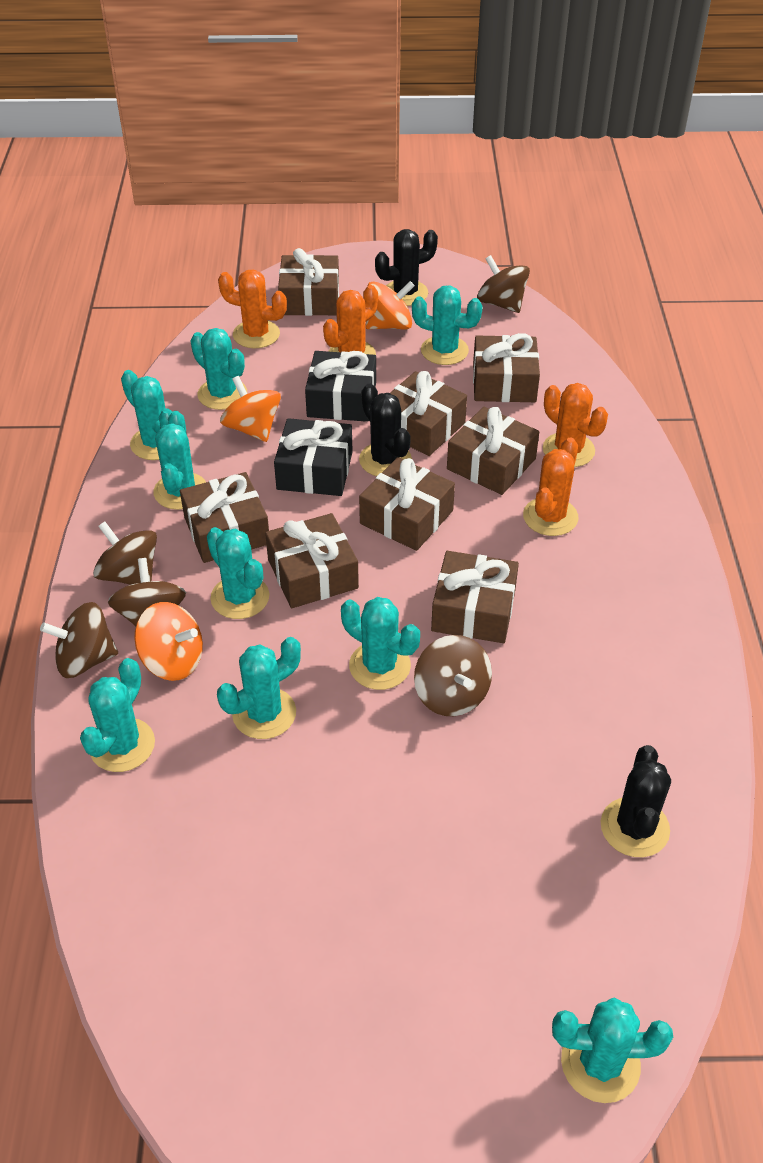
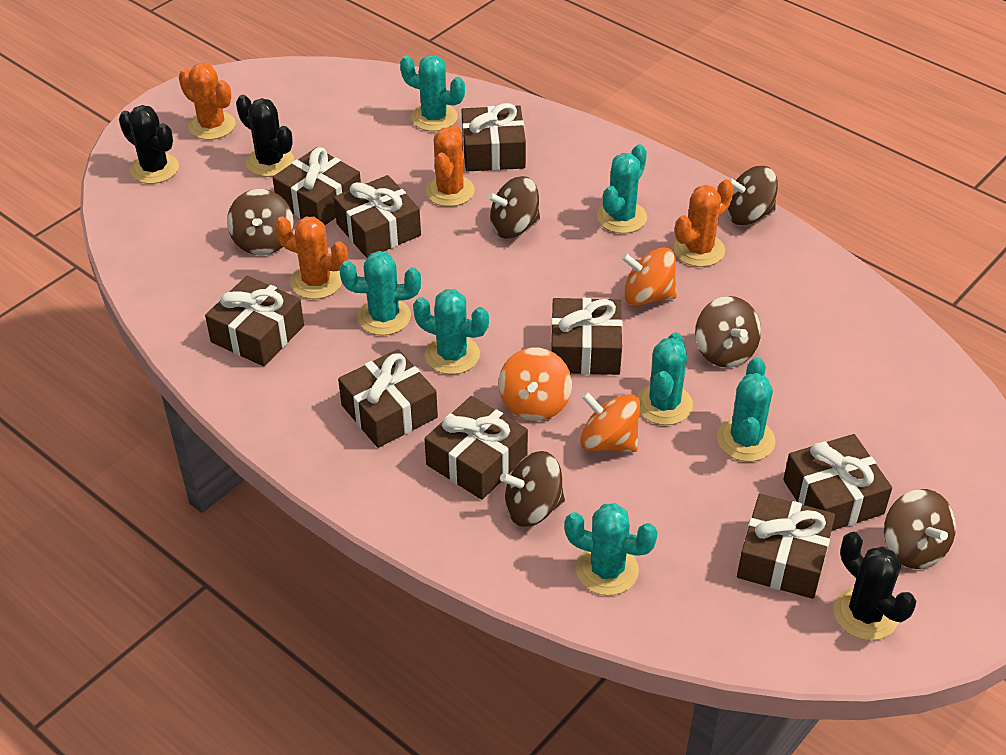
black gift: [274,418,353,496] [305,351,376,422] = 2 -> none = 0
brown gift: [180,472,269,563] [265,513,359,608] [278,248,339,316] [359,457,455,551] [390,371,467,456] [431,551,519,643] [447,407,539,495] [473,333,540,402] = 8 -> [205,276,304,366] [272,147,361,225] [334,175,421,258] [338,349,438,448] [424,396,528,500] [462,103,526,171] [551,298,623,375] [737,494,835,599] [783,434,892,531] = 9
brown spinning top: [40,602,118,678] [93,522,157,585] [108,558,186,626] [414,635,492,716] [477,255,530,313] = 5 -> [227,189,294,255] [487,176,540,239] [500,451,565,527] [695,296,761,368] [726,166,778,225] [884,489,956,569] = 6
turquoise cactus: [80,658,155,772] [121,370,172,460] [153,411,206,510] [191,328,247,410] [207,527,269,619] [217,637,301,739] [341,597,420,690] [412,285,483,365] [552,998,673,1103] = 9 -> [340,251,421,335] [400,55,465,131] [413,289,489,374] [564,503,658,595] [597,144,647,234] [638,332,693,425] [717,357,776,462] = 7

